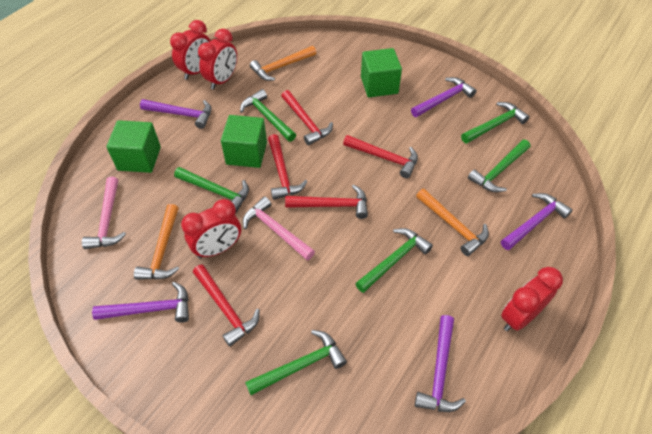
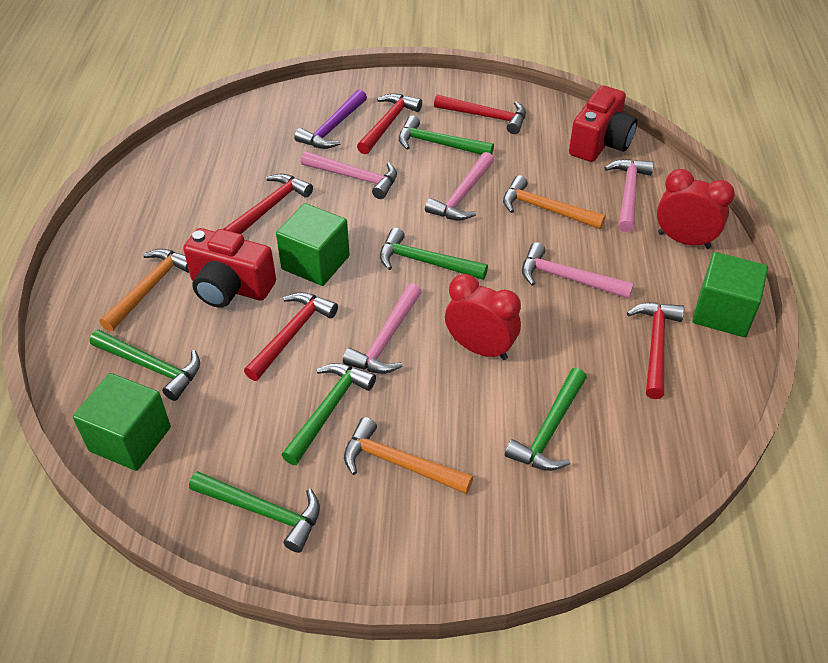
pink hammer: [82,177,126,249] [243,196,315,261] = 2 -> [301,151,397,199] [343,283,421,374] [425,152,494,220] [522,242,634,299] [605,159,654,232] = 5
purple hammer: [92,282,189,323] [140,99,211,129] [411,77,476,117] [415,315,466,412] [501,193,572,250] = 5 -> [294,89,367,149] = 1
red camera: none = 0 -> [183,228,276,308] [569,85,637,162] = 2
red clock: [170,20,211,80] [181,199,241,259] [198,29,237,90] [501,267,563,331] = 4 -> [445,274,521,360] [657,169,735,249] = 2

